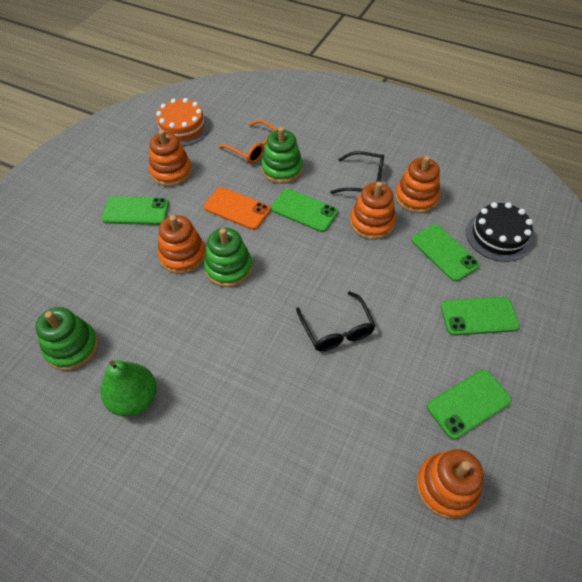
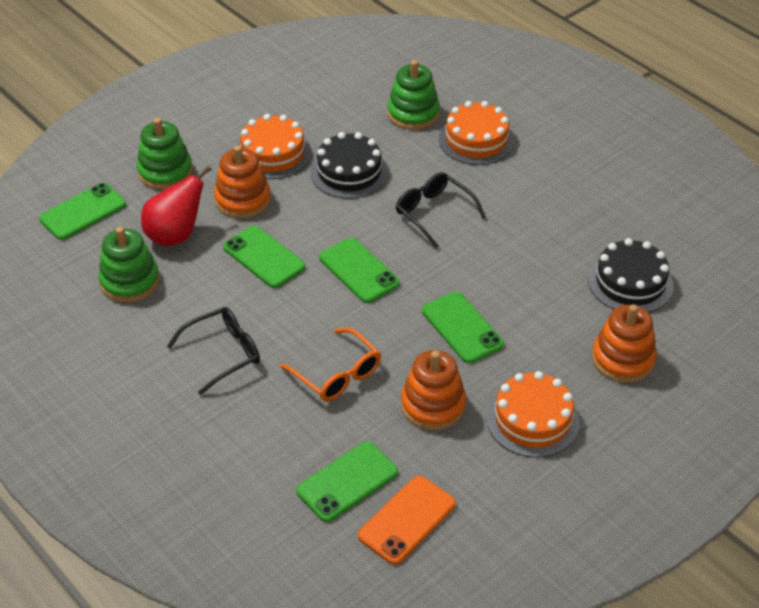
black cake: [466,202,533,262] = 1 -> [310,132,389,199] [588,238,674,313] = 2
green pear: [101,360,157,417] = 1 -> none = 0
orange cake: [154,98,210,146] = 1 -> [237,114,312,179] [439,101,515,165] [486,371,580,458] = 3
orange stacking toy: [149,130,192,187] [158,215,206,274] [350,182,396,240] [395,156,440,213] [416,449,484,519] = 5 -> [214,146,271,219] [401,350,466,430] [592,304,657,383] = 3
red pear: none = 0 -> [141,166,212,246] = 1

